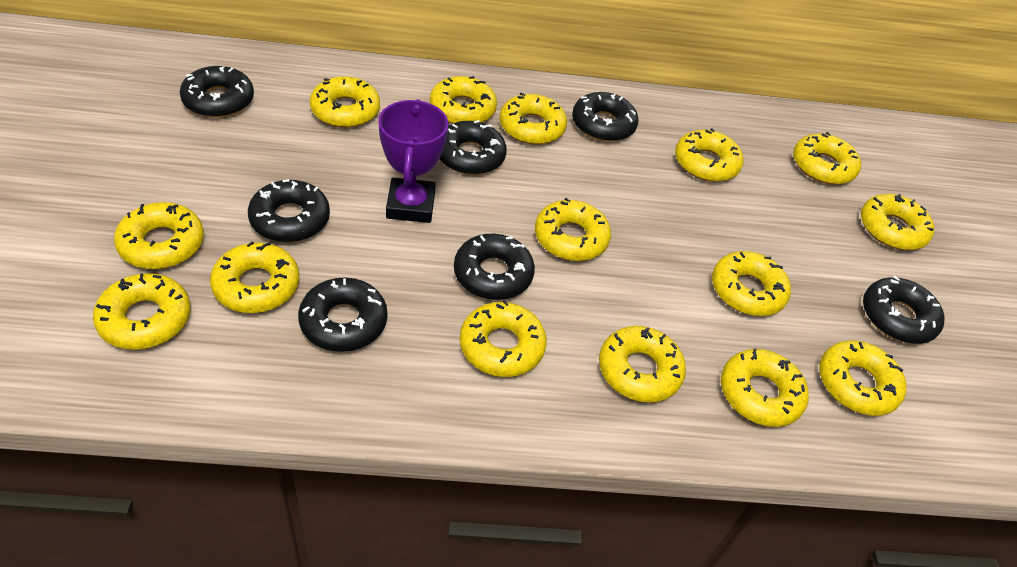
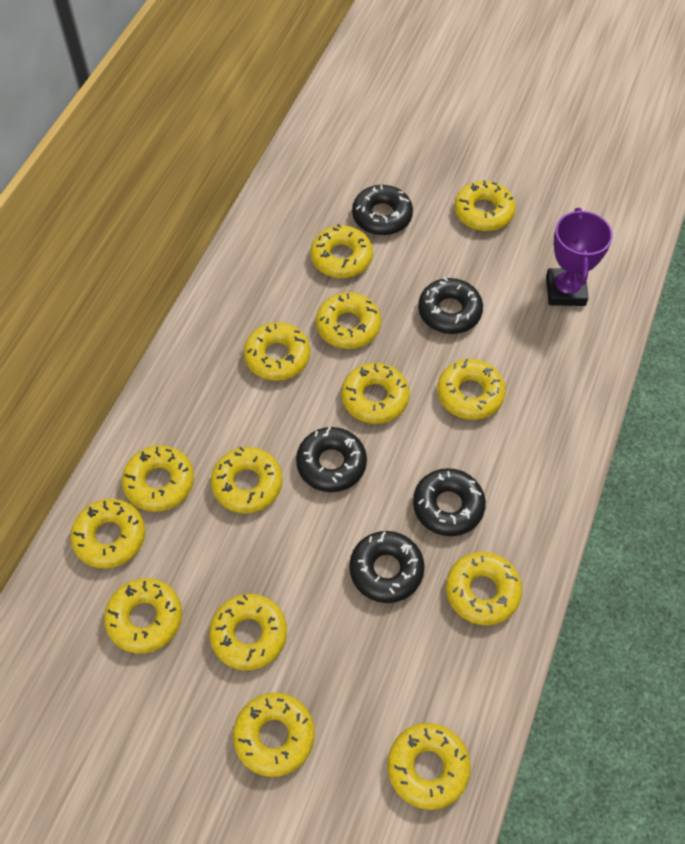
black donut: [180,66,254,118] [248,179,330,242] [298,277,387,352] [439,120,507,175] [454,234,535,300] [572,92,639,142] [863,275,945,344] = 7 -> [296,427,367,492] [349,531,425,603] [352,185,413,235] [413,468,486,536] [418,277,483,334] = 5
yellow donut: [93,273,191,350] [114,202,204,269] [210,241,300,313] [310,76,380,128] [430,76,497,124] [460,300,547,377] [500,93,567,145] [535,198,611,261] [599,326,686,402] [675,128,744,182] [712,251,791,316] [721,348,809,427] [793,132,861,184] [819,340,907,416] [861,194,934,250] = 15 -> [70,499,145,569] [104,578,182,654] [122,445,194,512] [209,594,287,671] [211,447,283,513] [233,693,315,777] [244,322,310,381] [310,224,373,278] [316,292,381,349] [341,363,410,424] [387,723,471,810] [437,359,506,420] [446,552,522,625] [454,180,516,231] = 14

